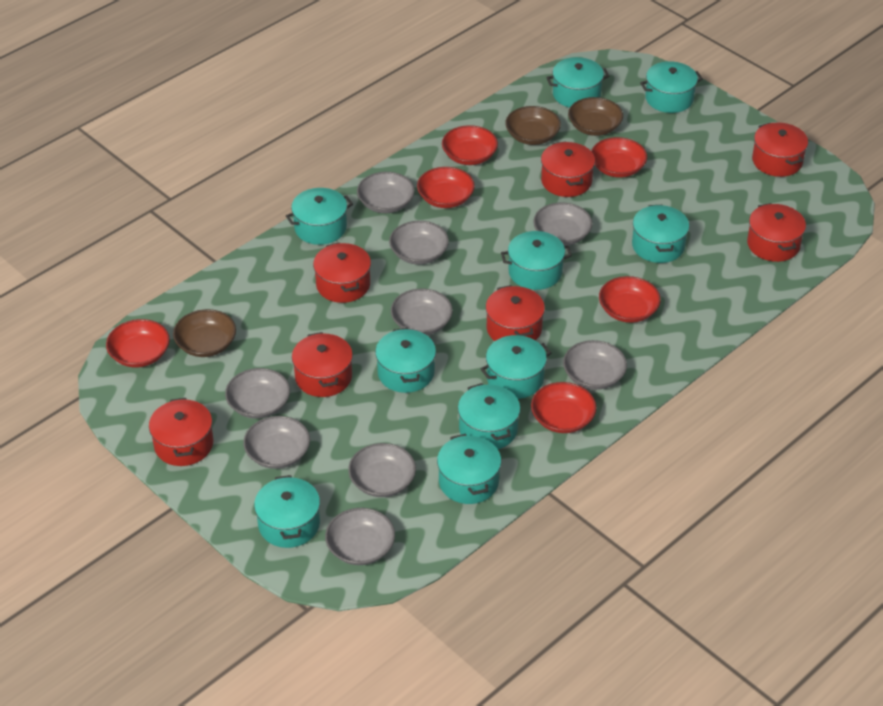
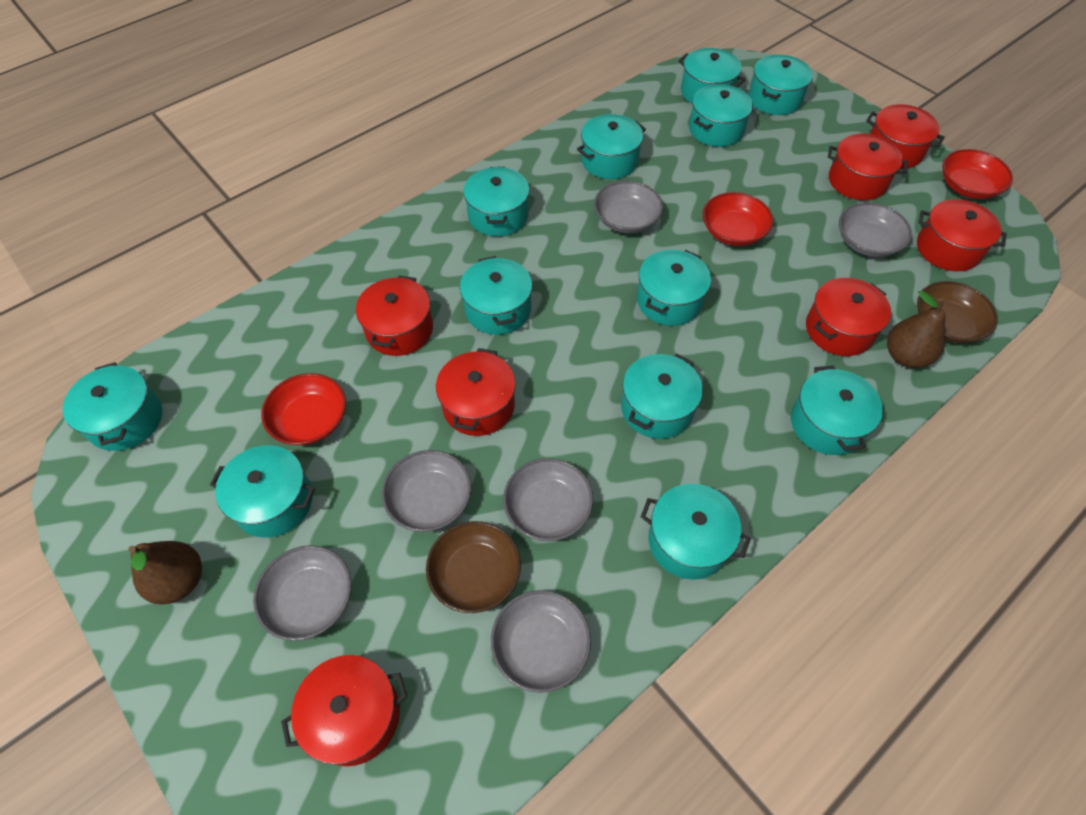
brown bowl: [173,309,236,357] [505,106,561,145] [568,97,623,136] = 3 -> [426,521,521,613] [917,281,998,343] = 2
brown pear: none = 0 -> [128,541,202,604] [887,290,945,368] = 2
grey bowl: [225,368,290,419] [243,416,310,469] [325,508,395,565] [348,443,416,497] [357,172,415,213] [389,221,449,265] [391,289,453,335] [533,203,592,246] [563,340,627,390] = 9 -> [253,545,351,641] [382,450,471,532] [491,590,591,693] [503,458,593,541] [594,181,663,233] [839,202,912,257] = 6
red bowl: [106,319,170,367] [417,167,475,208] [442,125,498,165] [531,382,596,433] [591,137,647,178] [599,276,661,323] = 6 -> [261,373,346,445] [703,192,773,246] [942,149,1013,199] = 3
turquoise pot: [254,475,320,548] [286,188,353,245] [375,328,436,393] [437,434,501,504] [458,383,520,449] [480,335,551,399] [501,231,572,290] [546,57,609,108] [632,205,689,263] [640,61,703,113] = 10 -> [62,362,162,451] [210,445,315,538] [460,256,532,335] [463,167,530,236] [577,114,646,179] [621,354,703,439] [637,250,711,326] [640,484,750,580] [678,48,746,103] [689,84,753,147] [749,55,813,115] [791,365,883,455] = 12

